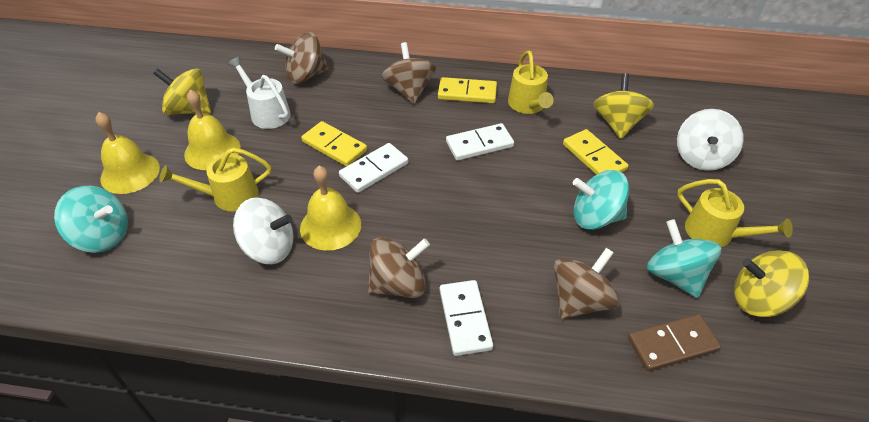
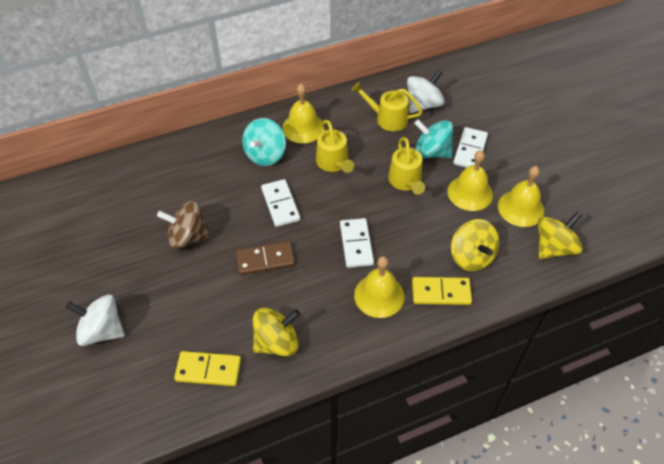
brown spinning top: [275,32,329,84] [368,237,430,298] [382,42,436,104] [554,248,619,319] = 4 -> [157,201,211,249] = 1
turquoise spinning top: [54,186,128,253] [573,170,629,230] [647,219,722,298] = 3 -> [242,118,286,166] [414,120,453,158] = 2
white watering can: [228,56,291,129] = 1 -> none = 0
yellow bell: [95,112,160,194] [184,90,241,170] [300,166,361,251] = 3 -> [282,84,322,143] [354,256,404,318] [448,150,493,211] [498,166,544,227] = 4
yellow domino: [301,121,367,166] [438,77,497,103] [563,129,628,175] = 3 -> [174,351,241,386] [412,277,472,305] = 2

